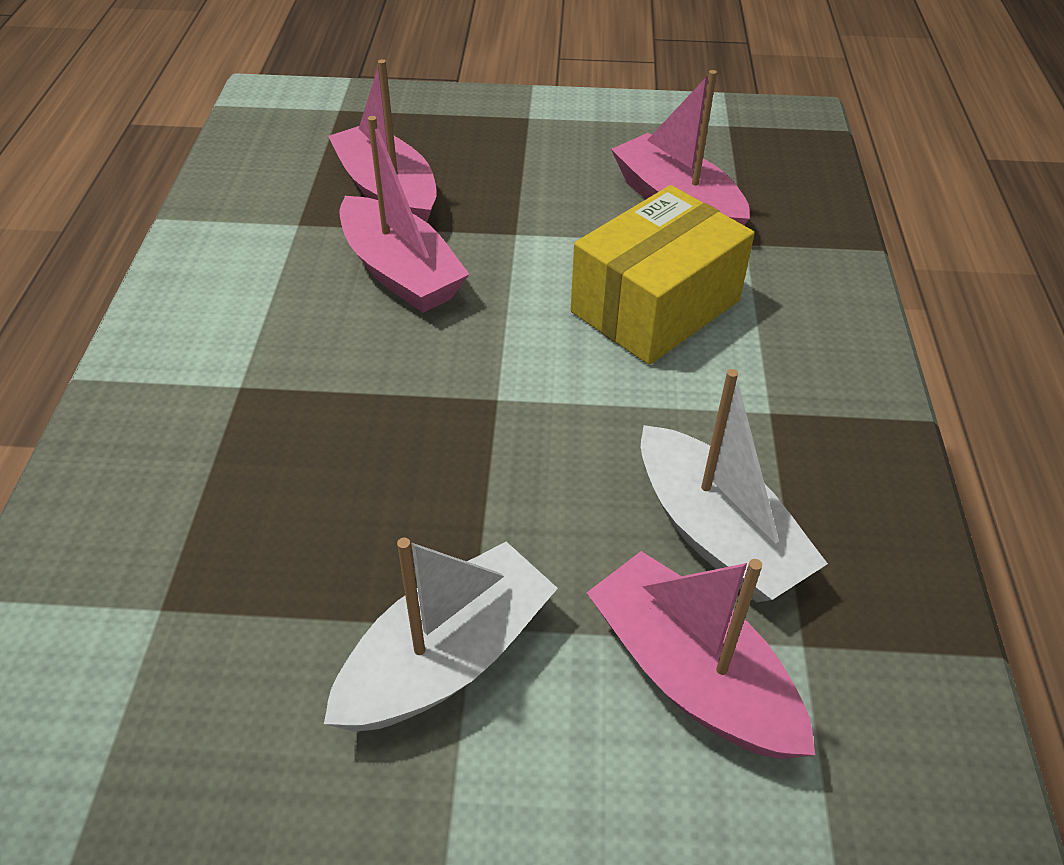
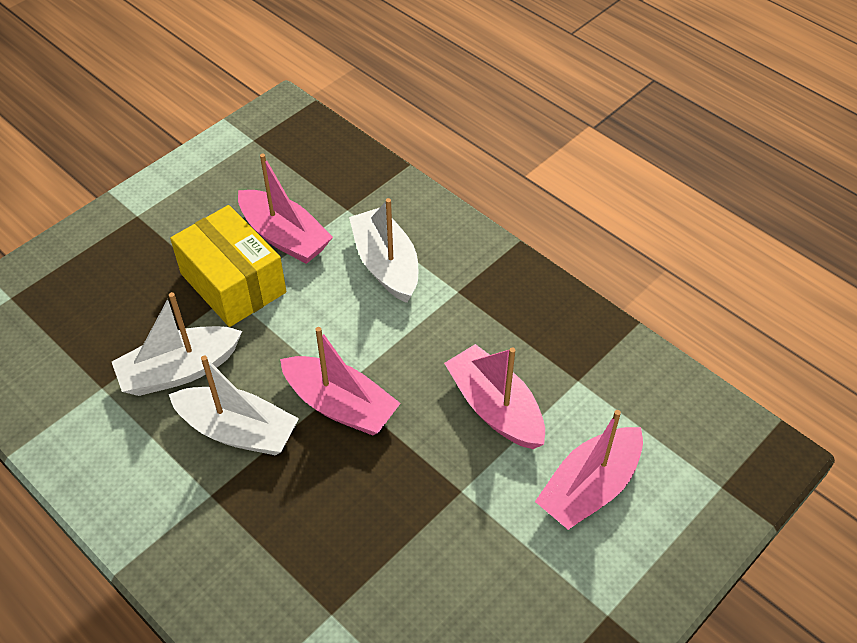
white boat: [324,538,558,732] [641,369,828,602] = 2 -> [112,292,242,396] [169,356,299,456] [349,198,418,303] = 3

